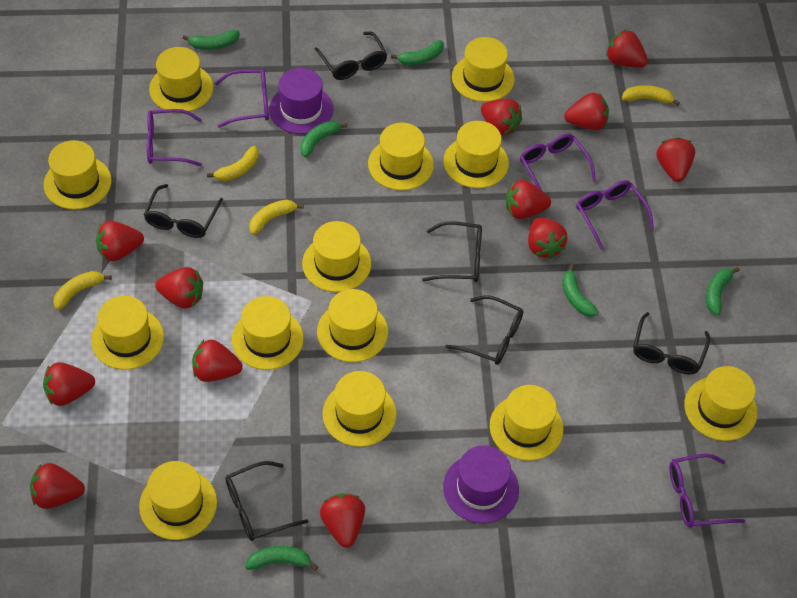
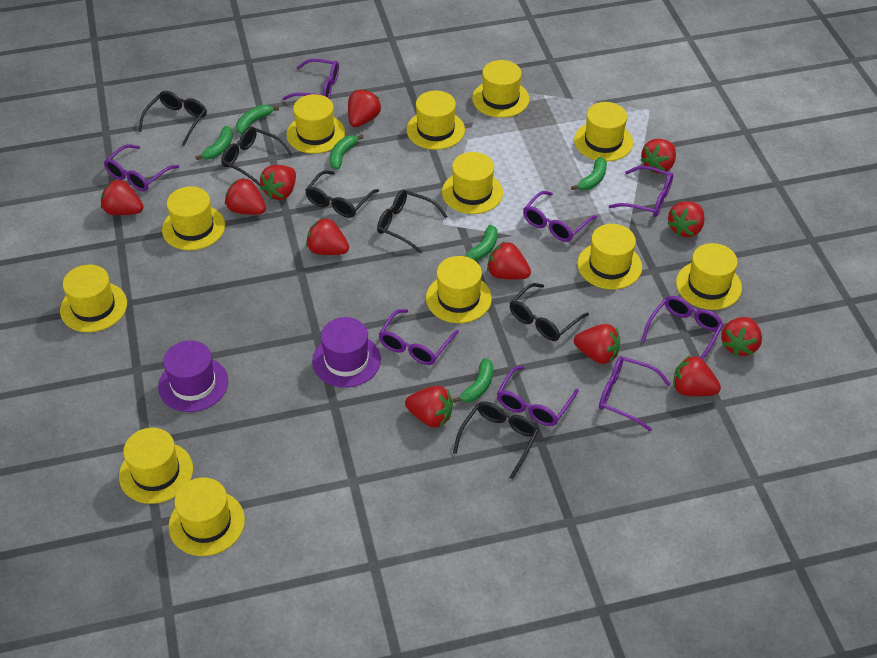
purple glasses: [147,109,202,166] [215,69,269,128] [520,133,596,190] [576,180,654,250] [669,454,745,528] = 5 -> [104,144,179,191] [282,59,339,100] [378,309,459,365] [497,366,579,426] [523,191,597,242] [599,356,671,432] [609,166,673,217] [641,296,723,360] = 8
yellow banana: [53,271,112,310] [207,146,259,181] [249,200,304,235] [622,85,680,106] = 4 -> none = 0
yellow hat: [44,140,112,210] [91,296,164,370] [139,461,217,540] [149,47,213,113] [232,296,304,370] [302,221,371,292] [317,289,388,362] [322,371,396,447] [368,123,434,190] [443,121,509,188] [452,37,515,102] [490,385,563,461] [684,366,757,441] = 13 -> [60,264,127,332] [119,428,193,504] [162,186,225,250] [169,477,245,556] [286,94,345,154] [407,91,465,150] [426,256,492,323] [442,152,503,214] [472,60,529,118] [574,102,633,161] [578,224,642,289] [676,243,742,310] = 12

